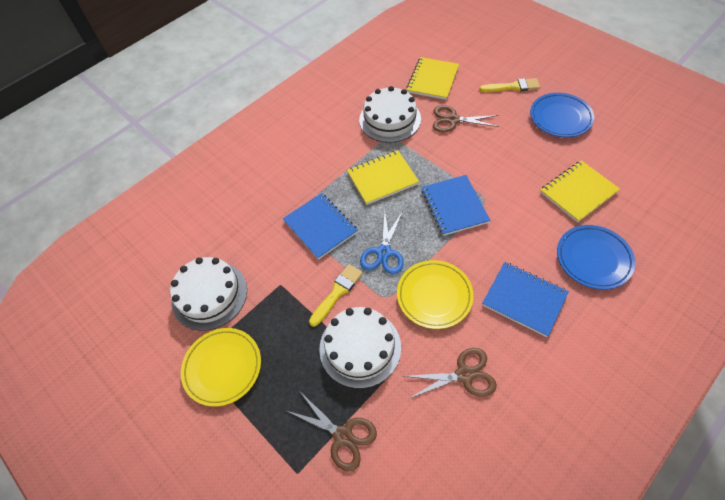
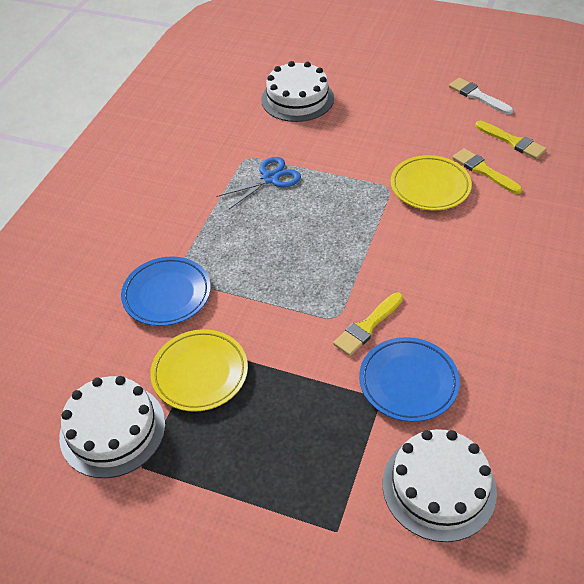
blue notebook: [283,193,358,260] [422,175,491,236] [482,262,569,337] = 3 -> none = 0
brown scissors: [287,393,377,472] [404,348,497,399] [433,105,499,133] = 3 -> none = 0
white brush: none = 0 -> [449,78,513,114] = 1
yellow brush: [309,264,363,327] [480,78,540,92] = 2 -> [333,292,403,356] [452,148,522,194] [475,121,547,159] = 3
yellow notebook: [347,150,419,205] [406,57,459,100] [540,160,620,223] = 3 -> none = 0

